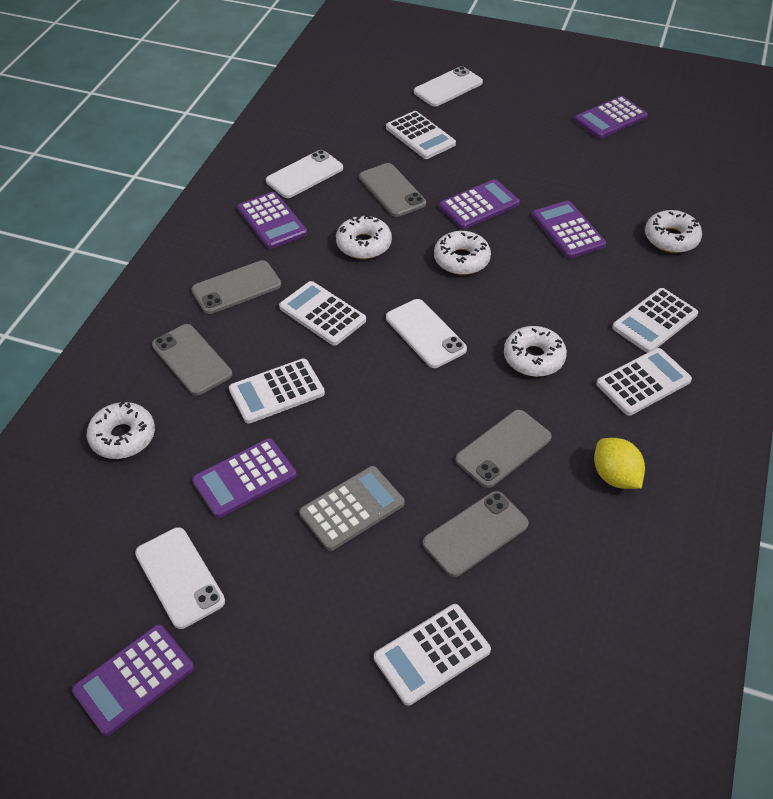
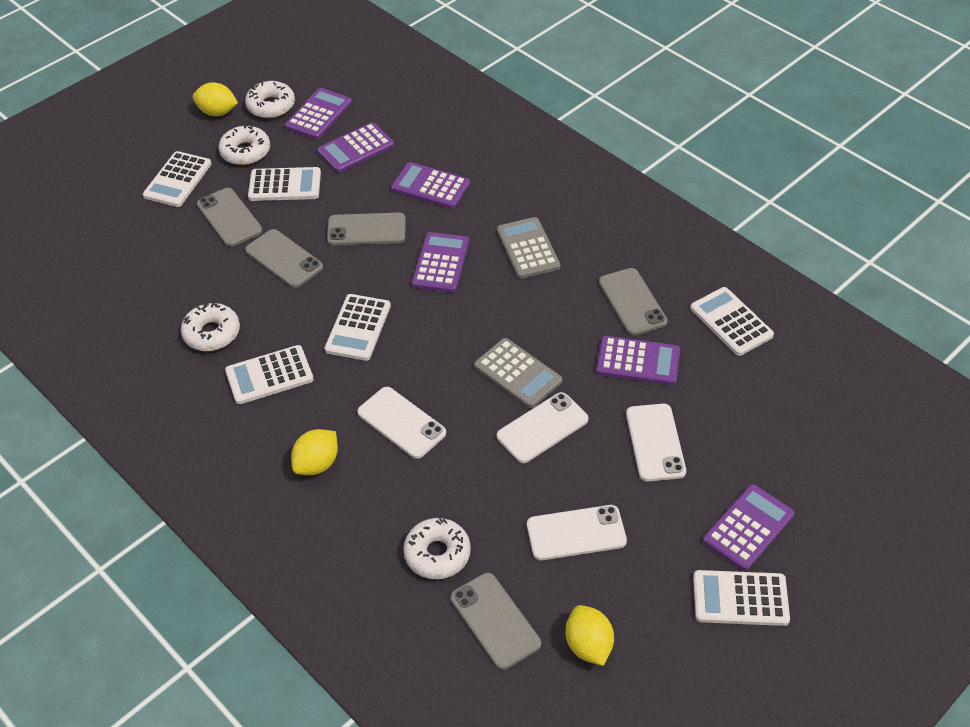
grey calculator: [299,466,405,551] = 1 -> [474,338,562,408] [497,217,560,279] = 2
white donut: [87,401,155,459] [336,215,392,259] [434,231,491,275] [504,326,567,377] [645,210,702,253] = 5 -> [181,303,240,351] [219,125,270,165] [245,81,295,118] [403,518,471,579] = 4
yellow lemon: [594,438,645,489] = 1 -> [193,82,238,116] [291,429,338,475] [566,605,614,666] = 3

